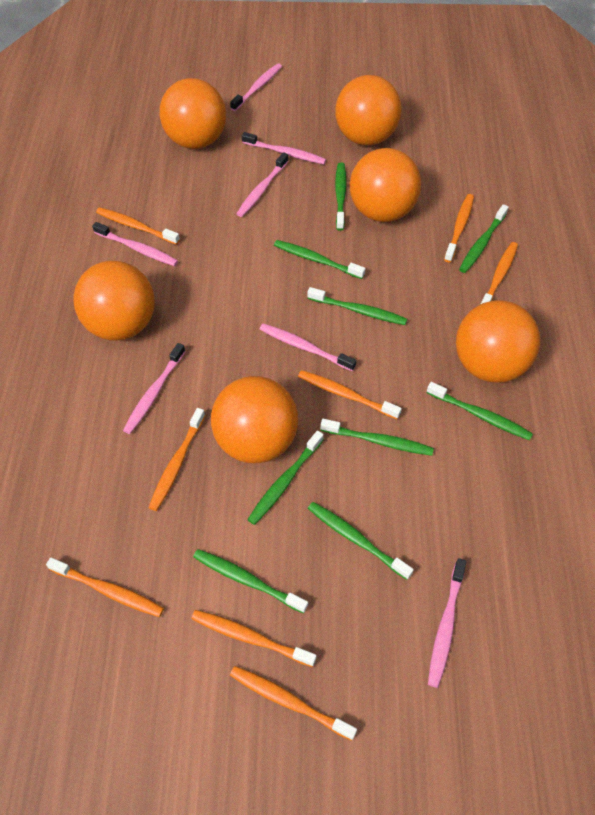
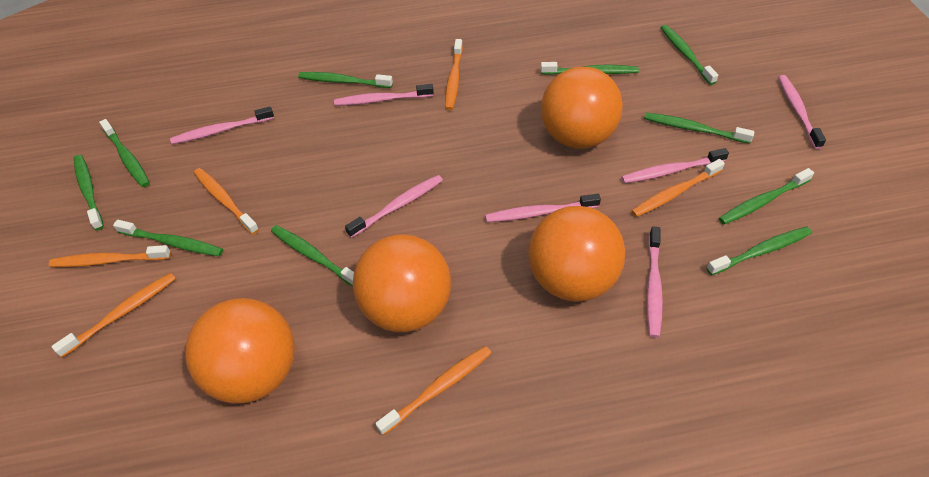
green toothbrush: [193,549,308,614] [247,430,324,525] [274,240,366,279] [307,287,407,325] [308,502,414,580] [320,419,434,456] [335,162,346,231] [427,382,533,441] [459,204,509,273] = 9 -> [74,155,104,230] [99,119,150,187] [113,220,223,256] [271,225,354,287] [298,72,393,88] [541,62,639,75] [644,113,754,144] [660,25,718,85] [706,226,812,275] [719,168,814,224] = 10
orange ball: [73,261,155,341] [160,78,226,149] [211,376,298,463] [335,75,402,146] [350,148,421,222] [456,300,540,383] = 6 -> [185,298,295,404] [353,234,451,332] [528,206,625,302] [541,67,623,149] = 4
orange toothbrush: [46,557,164,617] [96,207,180,245] [149,408,205,511] [191,610,316,667] [230,666,357,741] [298,370,402,419] [444,194,474,262] [480,242,518,305] = 8 -> [49,245,171,267] [51,273,176,358] [194,168,259,235] [375,346,491,435] [445,39,463,110] [631,159,725,217] = 6

